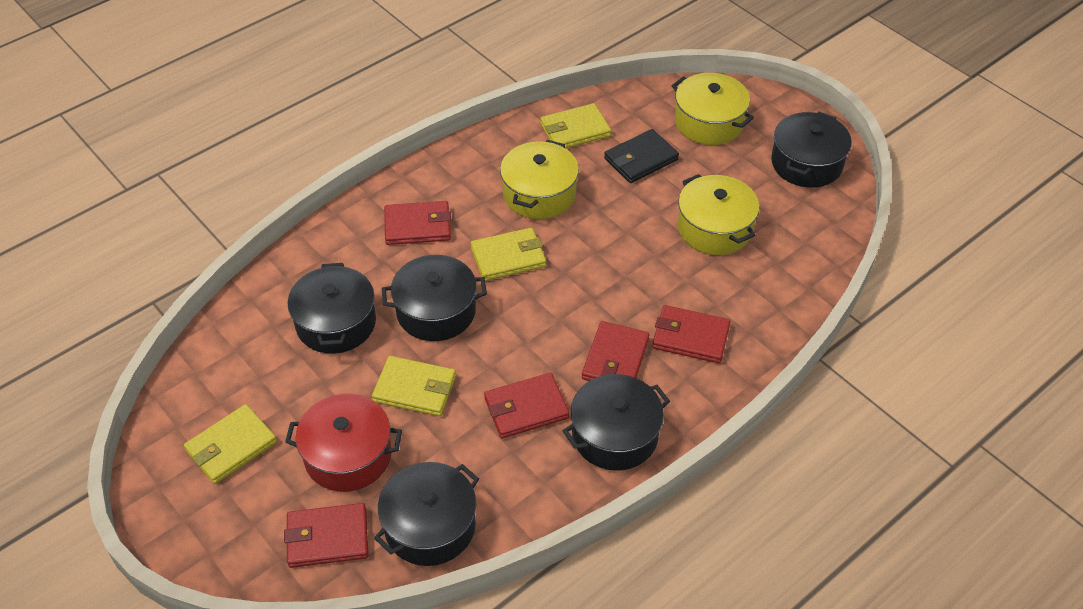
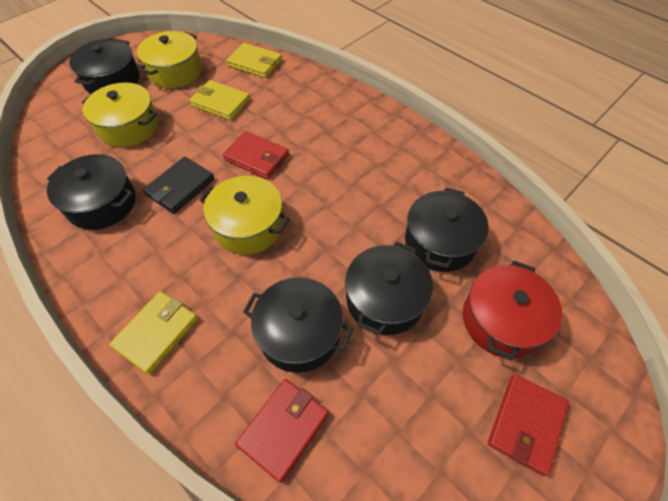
red wallet: [284,503,369,568] [384,201,451,245] [484,373,570,438] [582,321,650,381] [652,305,731,363] = 5 -> [223,131,289,179] [235,379,329,483] [488,374,569,476] = 3
yellow wallet: [184,404,277,484] [372,356,456,416] [471,228,546,281] [540,103,611,148] = 4 -> [109,291,198,375] [189,80,250,120] [226,43,282,78] = 3

